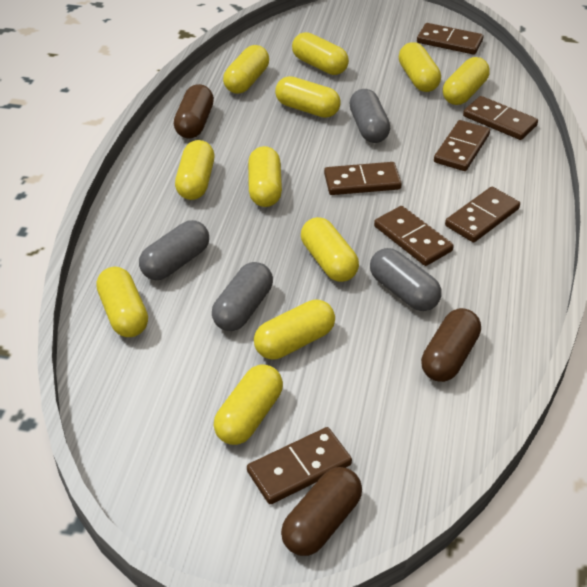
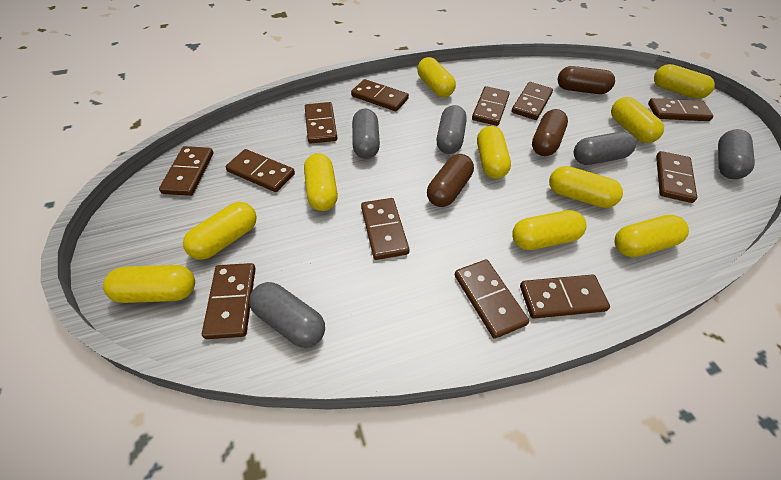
brown domino: [247,427,352,504] [324,162,402,195] [374,206,454,266] [417,23,484,55] [434,120,490,171] [445,187,520,242] [463,96,538,140] = 7 -> [159,146,214,196] [202,263,256,339] [225,149,295,192] [305,102,338,144] [351,79,409,111] [361,198,410,260] [455,259,529,339] [472,86,510,126] [512,82,553,120] [520,274,610,319] [648,98,713,121] [656,151,697,203] = 12
grey capsule: [139,220,209,280] [212,262,273,331] [349,89,390,143] [370,248,441,311] = 4 -> [249,282,325,348] [352,108,380,159] [436,105,467,154] [574,131,636,165] [718,129,755,179] = 5
yellow capsule: [96,267,148,337] [175,140,214,200] [214,365,283,445] [223,45,269,94] [248,146,282,207] [254,299,335,359] [275,76,340,118] [292,32,349,75] [301,217,359,282] [399,42,441,92] [443,57,490,105] = 11 -> [103,265,195,303] [183,202,257,260] [304,153,338,211] [417,57,456,97] [477,126,511,179] [512,210,587,250] [549,166,623,208] [611,97,664,143] [614,215,689,257] [654,64,715,99] = 10

